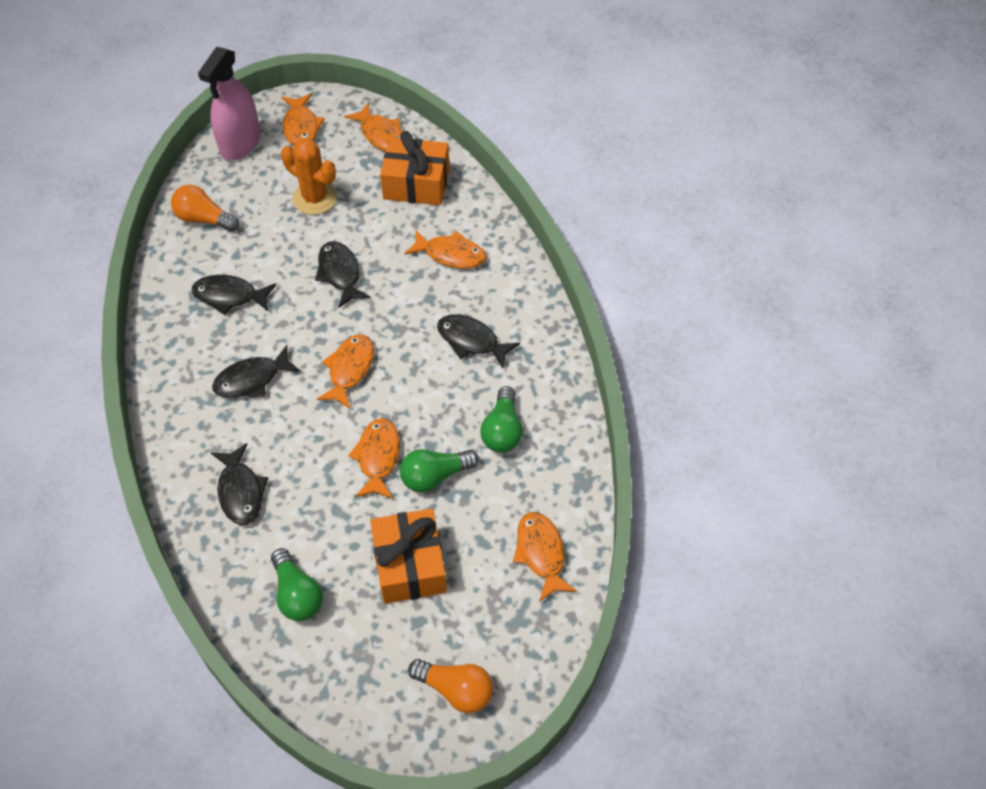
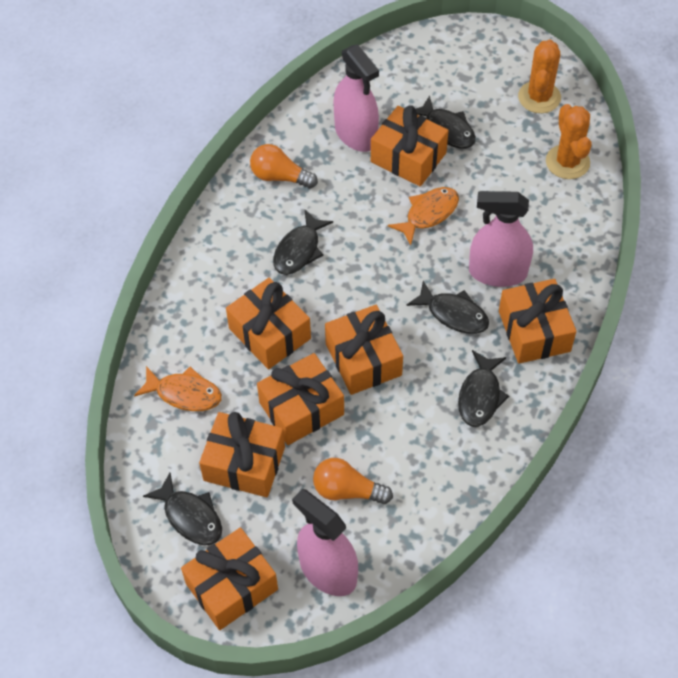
green light bulb: [271,548,323,621] [400,449,479,493] [480,386,523,453] = 3 -> none = 0
orange cactus: [281,138,337,215] = 1 -> [518,39,561,113] [546,104,591,179] = 2
orange fish: [282,93,325,146] [317,334,374,409] [344,102,402,151] [348,418,400,499] [404,229,486,269] [513,512,577,602] = 6 -> [134,366,222,411] [388,187,459,245] = 2
orange gift: [370,508,447,604] [380,131,449,205] = 2 -> [181,527,278,630] [199,412,285,497] [226,278,311,369] [257,353,344,445] [325,305,403,395] [371,105,449,186] [499,279,577,364] = 7
pink spray bottle: [198,47,260,160] = 1 -> [292,489,358,596] [334,44,379,152] [469,191,533,287] = 3

